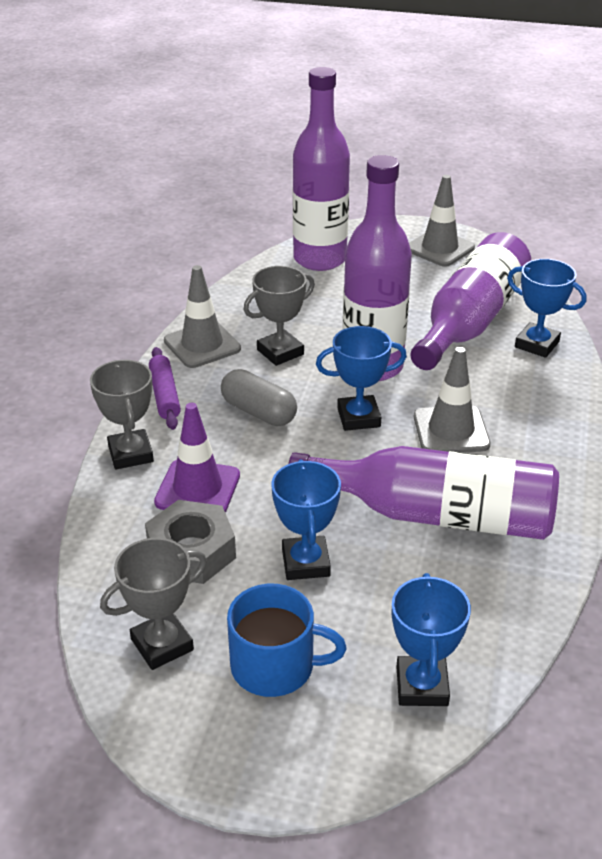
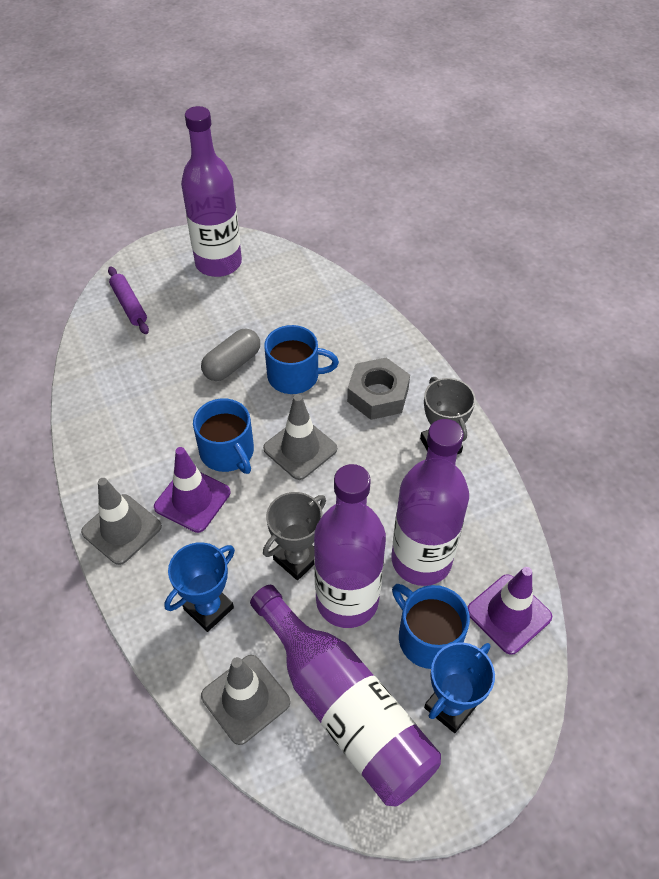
blue mug: [227,584,347,697] = 1 -> [193,398,254,474] [264,325,339,394] [392,584,470,669] = 3
blue trophy: [272,459,341,580] [316,326,407,431] [392,573,471,706] [507,259,587,358] = 4 -> [164,542,235,632] [424,642,495,733] = 2
grey trophy: [90,360,154,470] [100,538,207,670] [244,266,315,366] = 3 -> [263,492,326,580] [420,377,476,454] = 2
purple traffic cone: [154,403,240,513] = 1 -> [154,447,231,533] [468,567,552,655] = 2

